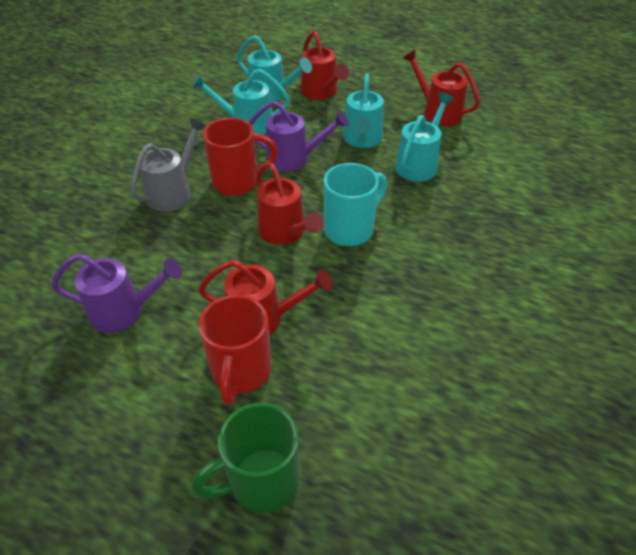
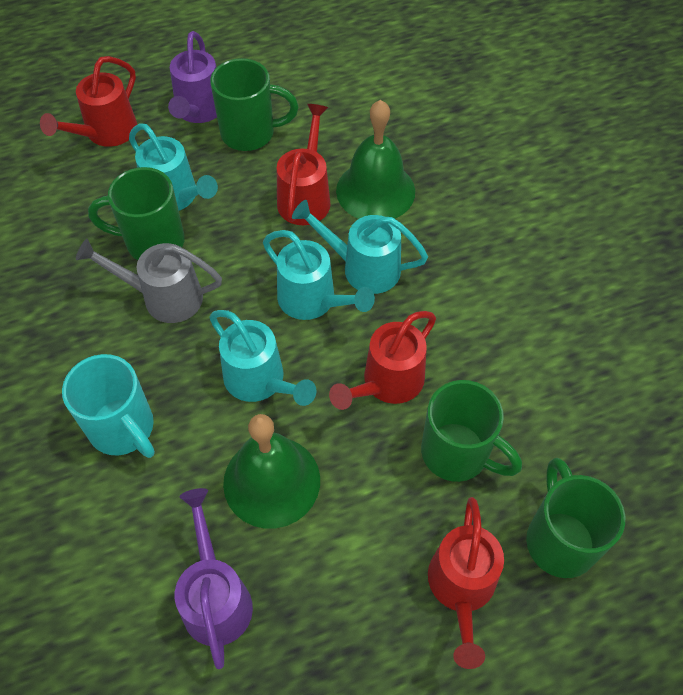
green bell: none = 0 -> [223,414,320,529] [336,100,415,219] = 2
green mug: [191,402,300,513] = 1 -> [88,167,185,260] [210,58,299,151] [421,380,522,482] [526,458,625,578] = 4
red mug: [199,295,272,405] [203,118,278,196] = 2 -> none = 0

